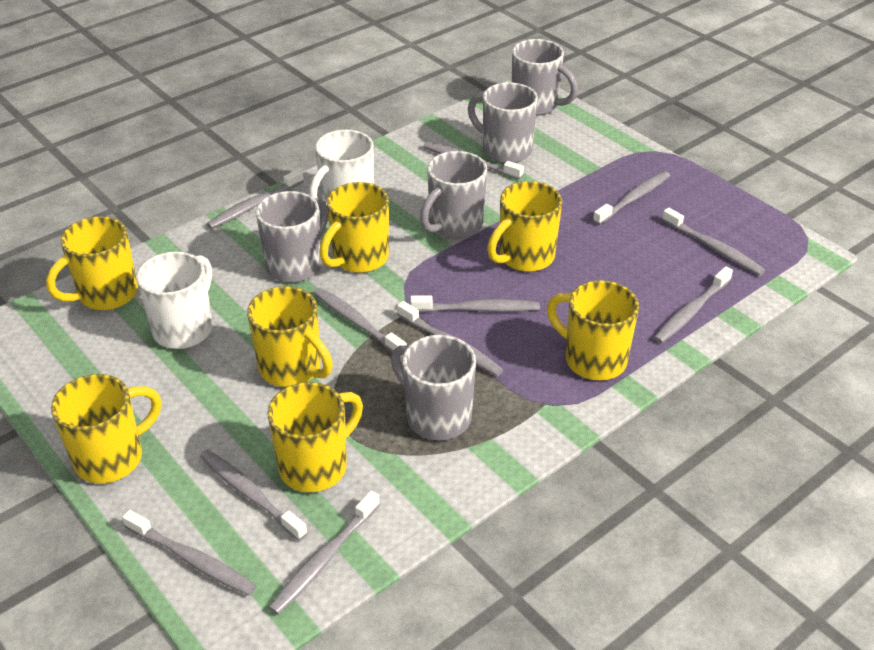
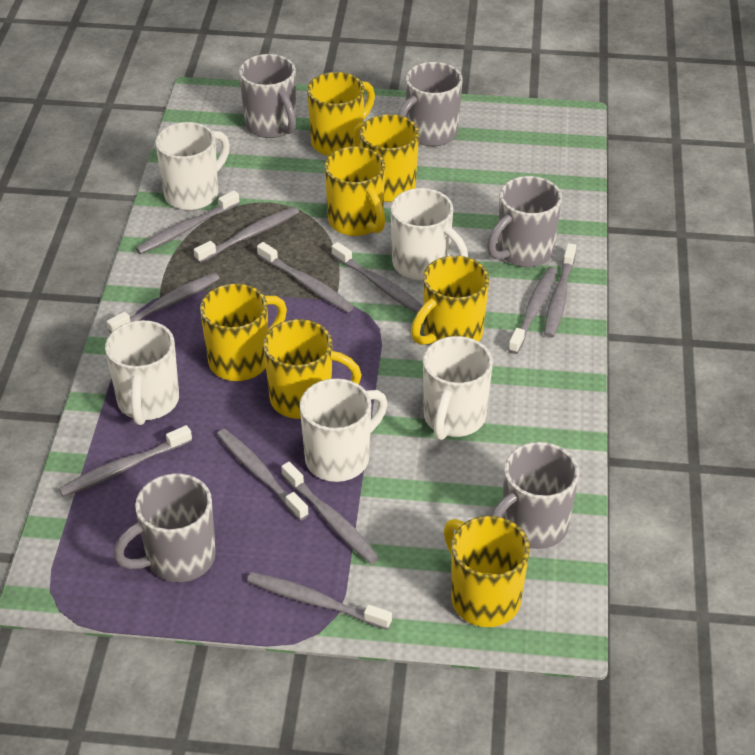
white mug: [136,252,212,349] [309,130,374,205] = 2 -> [105,320,179,425] [155,122,230,210] [300,378,387,482] [391,188,468,280] [423,336,493,440] = 5

